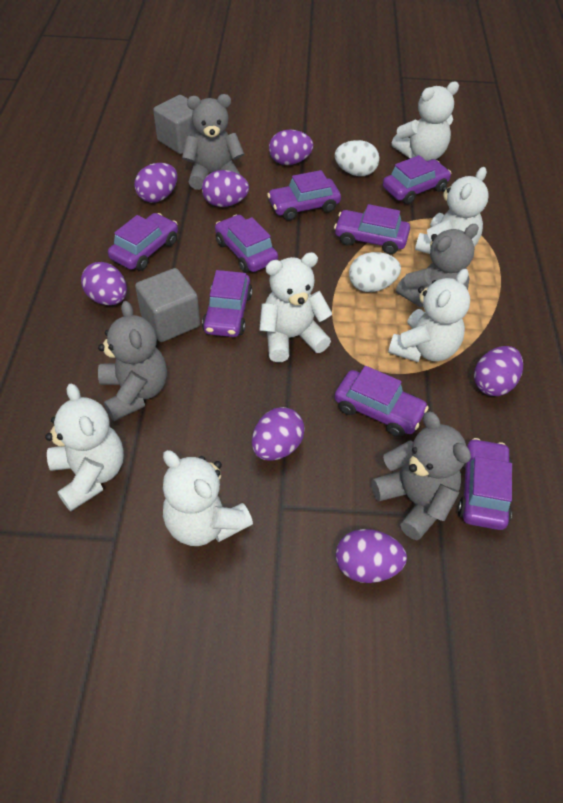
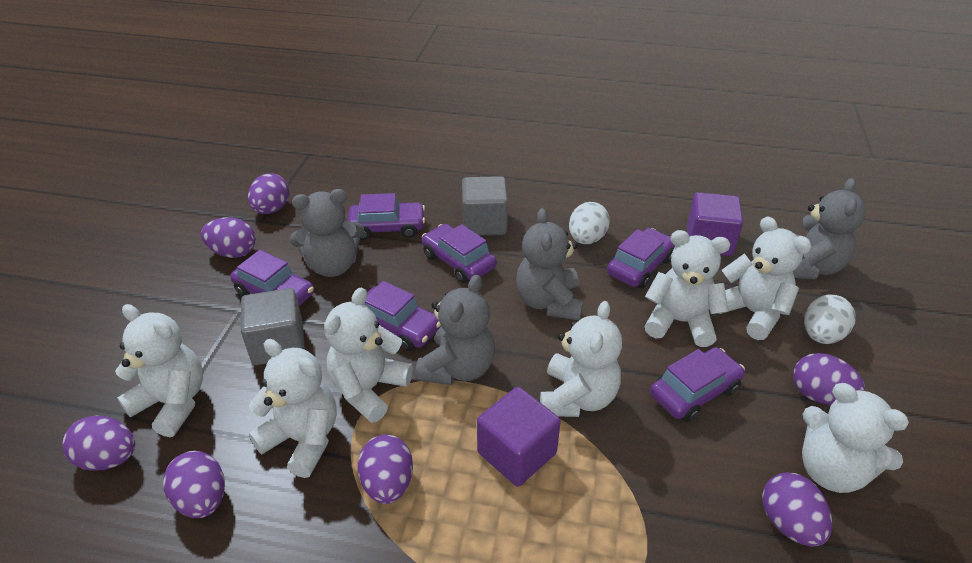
purple car: [108,213,178,271] [202,270,253,337] [215,215,278,273] [267,170,341,221] [334,204,410,254] [334,366,429,437] [383,155,451,204] [458,438,512,530] = 8 -> [230,250,314,306] [348,193,425,240] [364,281,441,351] [422,224,497,283] [607,228,675,289] [650,347,745,422] = 6
purple cube: none = 0 -> [477,387,561,486] [687,192,743,256] = 2
white teddy bear: [45,383,124,511] [163,450,253,546] [259,252,333,362] [388,269,470,362] [392,81,459,161] [415,167,489,254] = 6 -> [115,304,203,437] [249,339,337,478] [324,288,413,423] [540,301,622,417] [645,230,730,347] [718,217,812,340] [802,383,909,493] = 7

